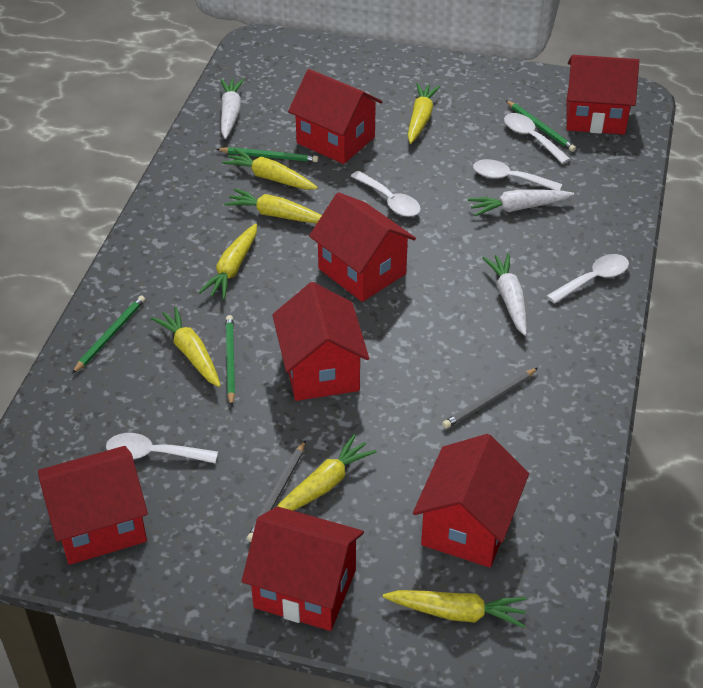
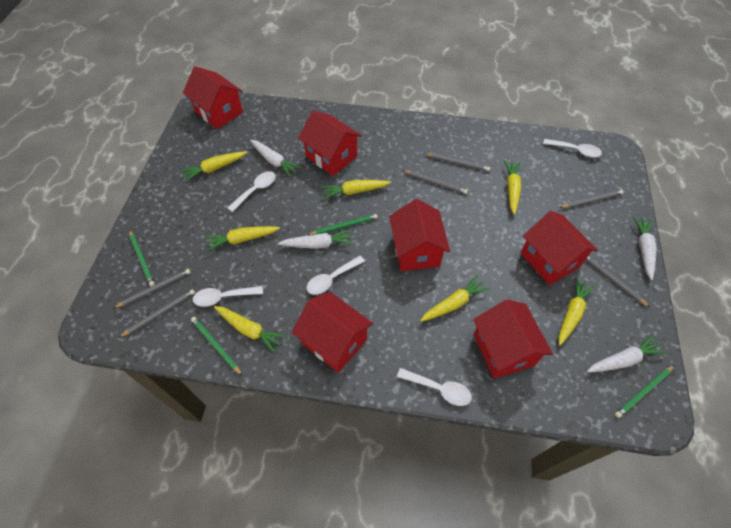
grey pencil: [247,440,306,542] [442,368,538,429] = 2 -> [114,269,191,308] [119,289,195,338] [402,170,468,194] [425,153,490,171] [559,190,624,208] [586,256,650,307] = 6
red house: [38,446,148,565] [242,507,364,631] [272,282,369,401] [288,69,382,164] [309,192,416,302] [413,434,529,568] [567,55,639,134] = 7 -> [183,66,243,129] [292,292,373,373] [298,111,362,176] [389,199,450,271] [473,300,553,379] [520,211,598,285] = 6
white carrot: [220,79,244,139] [468,189,574,216] [483,253,527,336] = 3 -> [250,140,302,177] [278,230,354,249] [587,335,666,372] [633,217,657,280] = 4

